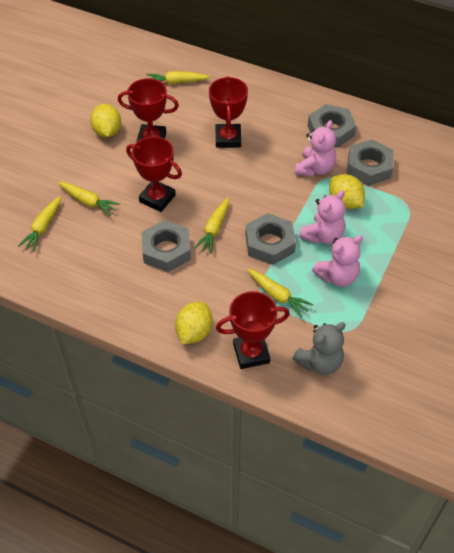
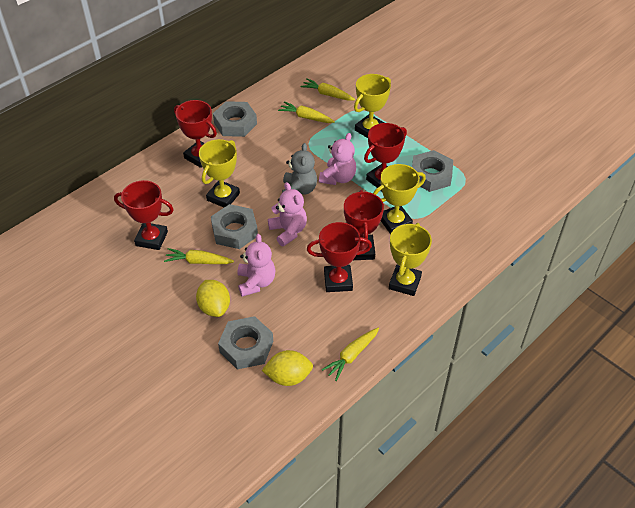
red trophy: [118,78,179,142] [126,136,182,212] [209,76,248,148] [216,291,290,369] = 4 -> [114,180,174,250] [174,100,217,168] [307,222,372,292] [344,190,384,260] [364,123,407,191] = 5
yellow carrot: [18,196,61,251] [58,182,120,216] [146,71,210,84] [194,198,229,253] [247,269,313,317] = 5 -> [164,248,234,264] [278,101,335,123] [300,78,355,101] [322,328,379,381] = 4
yellow lemon: [90,104,121,137] [175,302,213,344] [329,174,365,209] = 3 -> [196,280,230,317] [262,350,313,386] = 2
yellow trophy: none = 0 -> [199,139,240,207] [354,74,391,138] [373,164,426,234] [389,223,432,296] = 4

